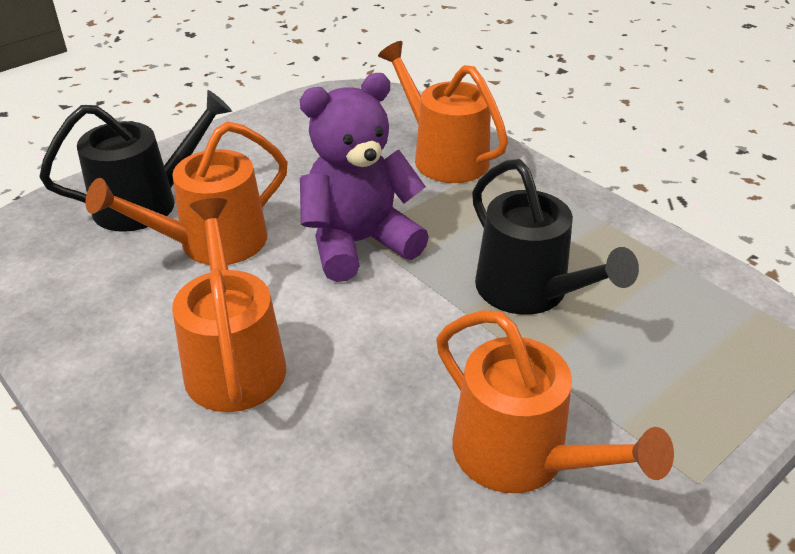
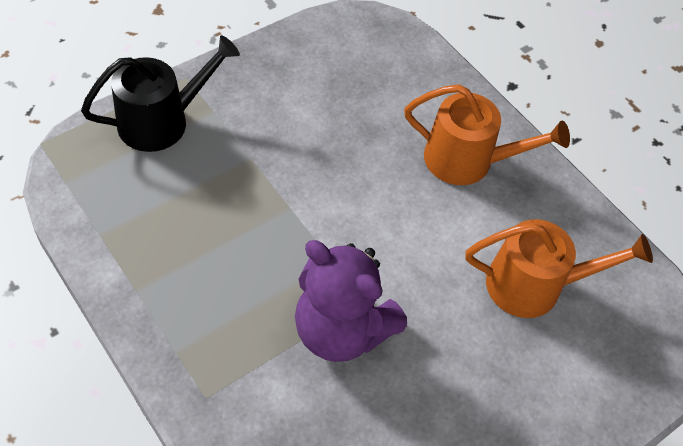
black watering can: [39,90,232,232] [472,159,639,315] = 2 -> [81,35,240,152] = 1
orange watering can: [86,121,288,265] [172,198,286,412] [378,41,508,183] [436,310,674,493] = 4 -> [404,84,570,185] [465,219,653,318] = 2

